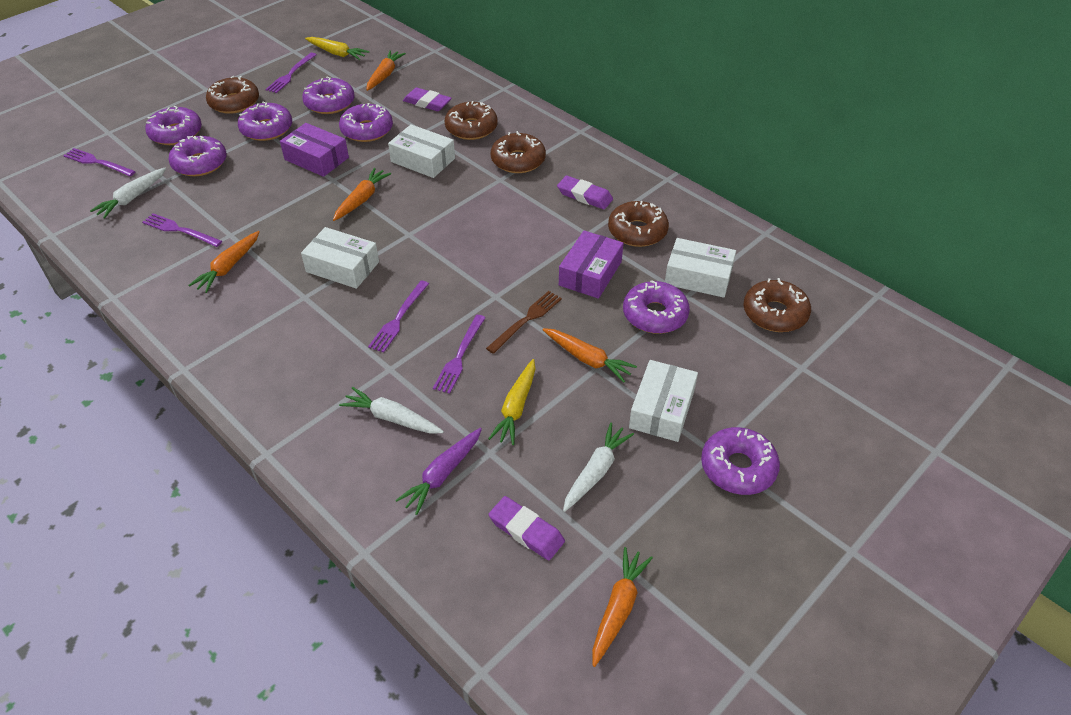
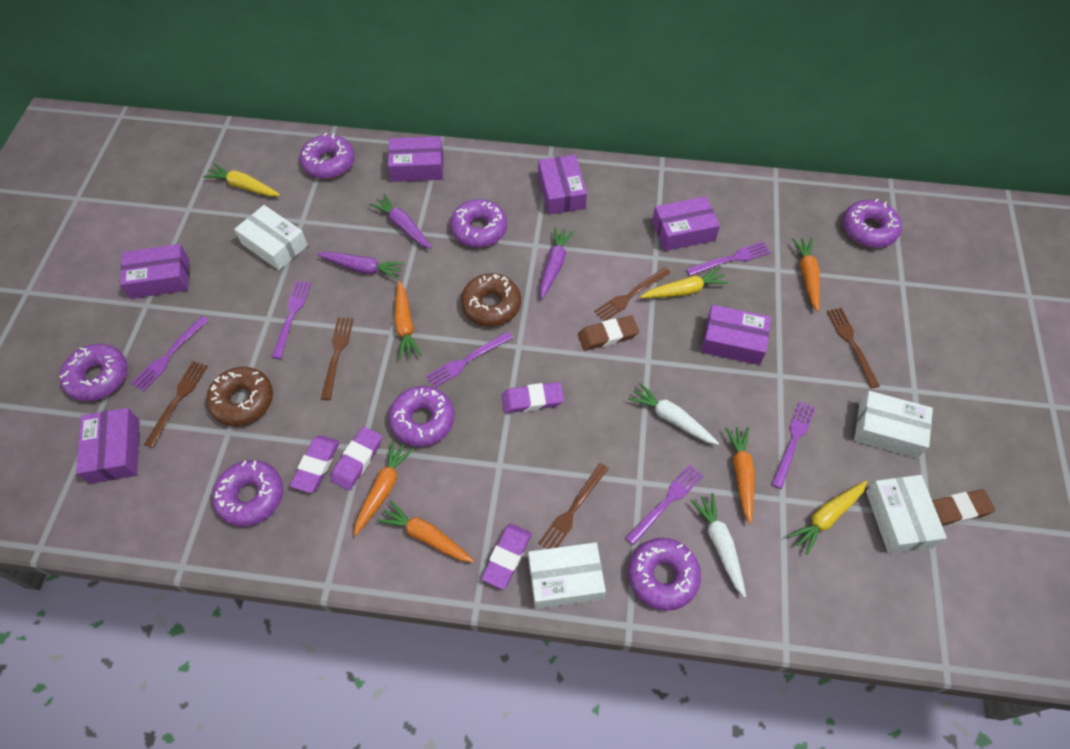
brown donut: [206,76,259,114] [444,101,498,140] [491,131,546,173] [608,201,669,247] [743,278,811,332] = 5 -> [206,367,273,426] [461,273,521,326] = 2
brown eraser: none = 0 -> [578,316,639,351] [932,489,995,526] = 2
brown fork: [486,291,562,354] = 1 -> [144,361,207,448] [321,317,354,400] [538,463,609,549] [594,267,671,321] [827,308,880,389] = 5
purple box: [280,123,349,177] [559,230,623,299] = 2 -> [76,408,140,484] [120,244,189,299] [388,136,443,182] [538,155,587,214] [652,196,720,251] [701,305,771,365] = 6
purple carrot: [395,428,482,515] = 1 -> [317,252,404,280] [369,194,432,249] [540,227,574,299] = 3
purple eraser: [403,88,452,111] [489,496,565,560] [557,176,613,209] = 3 -> [290,435,340,493] [330,426,382,491] [481,524,532,589] [501,382,564,413] = 4
purple fork: [63,148,136,176] [142,213,222,247] [266,53,316,93] [368,281,429,353] [433,315,486,394] = 5 -> [132,316,209,391] [272,280,311,359] [426,331,513,388] [625,465,704,545] [686,242,771,276] [771,401,815,489] = 6
white carrot: [90,168,166,219] [339,387,444,434] [563,423,634,512] = 3 -> [628,383,719,445] [690,493,746,598] = 2
yellow carrot: [305,37,369,60] [488,359,535,445] = 2 -> [203,163,280,196] [640,267,729,298] [788,481,867,555] = 3

